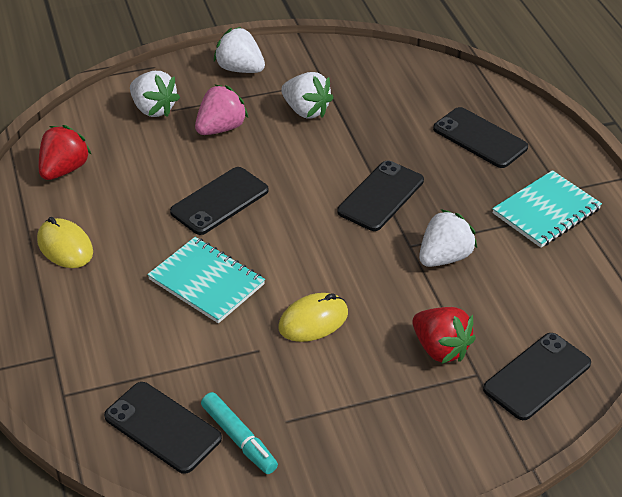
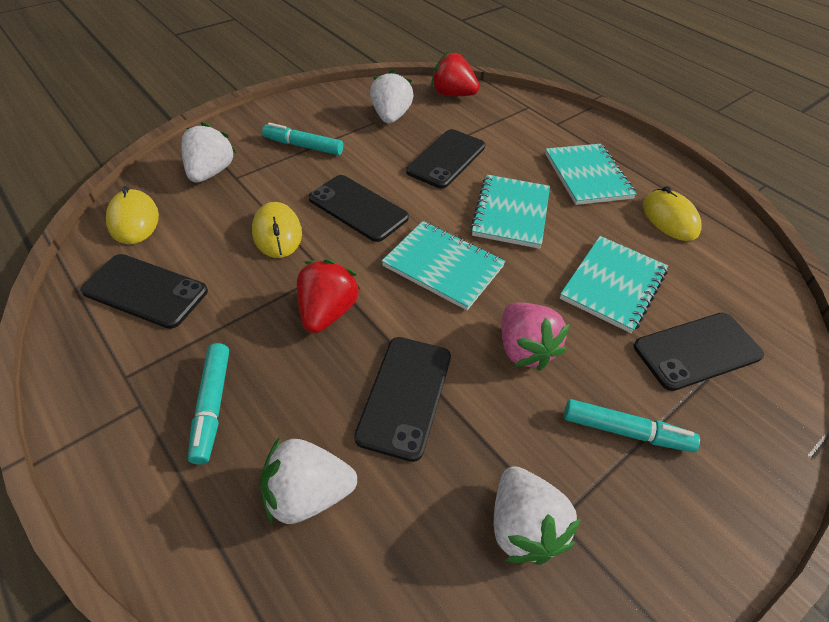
turquoise marker: [201,392,278,474] = 1 -> [188,343,229,464] [262,123,343,155] [564,399,700,452] = 3
turquoise notebook: [147,237,265,323] [492,170,602,248] = 2 -> [382,221,506,310] [470,175,550,249] [545,144,637,205] [560,236,668,333] = 4
yellow mouse: [37,217,93,268] [278,293,348,342] = 2 -> [106,186,159,244] [252,202,302,258] [643,186,702,241] = 3

